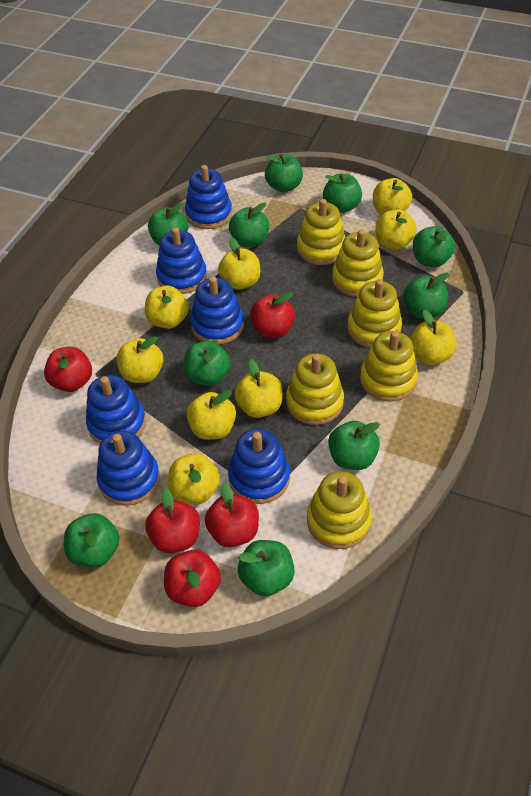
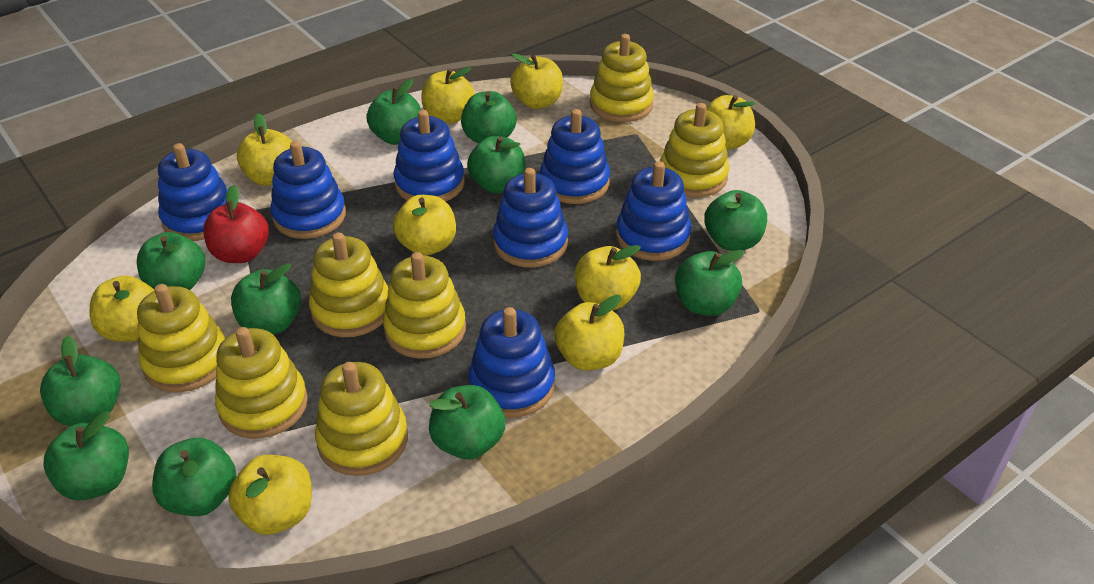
blue stacking toy: [86,375,146,444] [97,431,160,506] [156,227,207,294] [185,165,232,229] [190,276,244,345] [228,429,290,504] = 6 -> [158,143,228,241] [270,141,346,239] [394,110,464,202] [469,307,555,418] [493,168,568,268] [540,109,610,204] [616,161,691,261] = 7
green apple: [64,513,120,568] [148,203,188,245] [184,341,231,386] [229,203,269,247] [238,540,295,596] [265,154,303,192] [323,174,362,213] [328,421,380,470] [404,272,450,319] [413,226,455,267] = 10 -> [40,335,121,426] [43,411,129,500] [137,232,205,290] [152,438,236,516] [231,263,301,334] [366,79,421,145] [429,385,505,459] [461,91,517,143] [467,136,526,193] [675,250,744,316] [704,190,767,251] = 11
red apple: [44,347,92,392] [145,488,200,553] [164,550,221,607] [205,482,259,547] [250,292,295,338] = 5 -> [203,185,269,263] = 1
yellow stacking toy: [286,354,344,425] [297,199,345,265] [307,471,372,549] [332,229,384,297] [348,279,402,348] [360,331,418,402] = 6 -> [137,284,225,392] [215,327,308,439] [309,232,389,337] [315,362,408,476] [383,252,466,359] [590,34,654,122] [660,103,729,197] = 7

